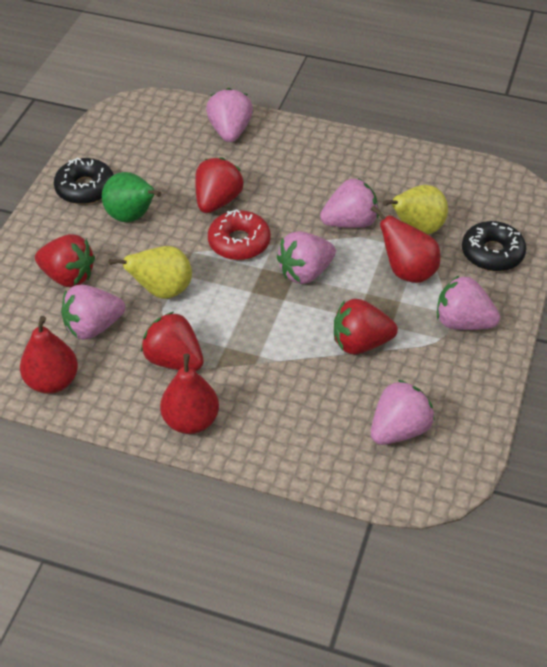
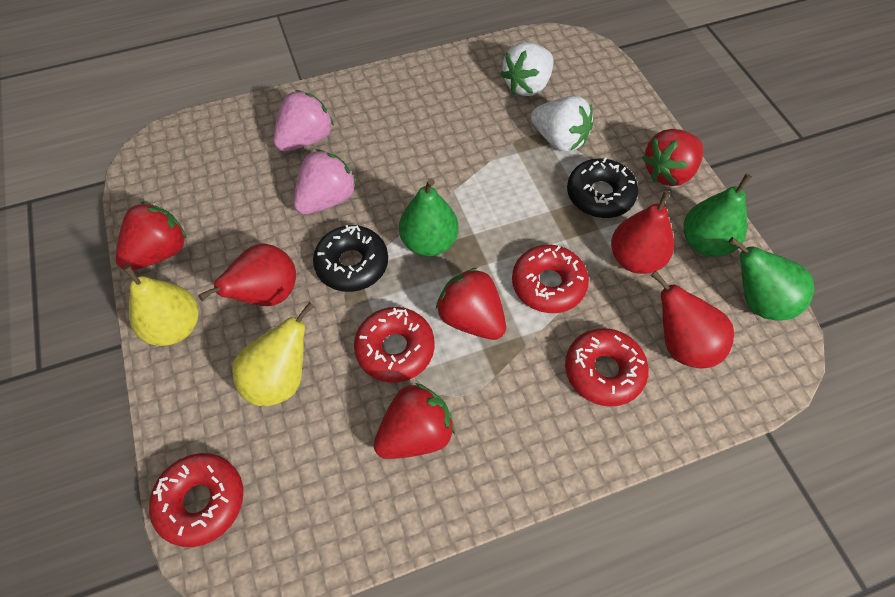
green pear: [102,172,161,222] = 1 -> [399,179,459,256] [684,174,752,257] [728,237,814,321] = 3
pink strawberry: [61,284,125,340] [206,88,253,142] [277,231,336,284] [320,178,379,228] [371,380,435,445] [437,276,500,330] = 6 -> [273,90,334,151] [293,149,357,215] = 2
red donut: [208,209,271,260] = 1 -> [149,453,243,547] [354,307,435,383] [512,245,589,313] [565,328,649,406] = 4
white strawberry: none = 0 -> [501,42,554,96] [531,95,593,152] = 2

